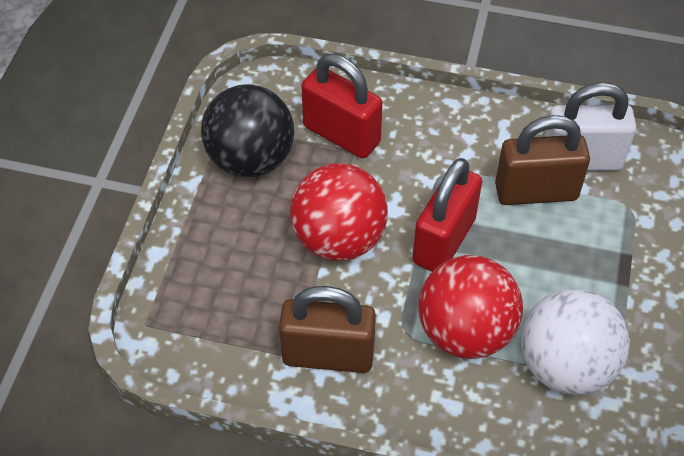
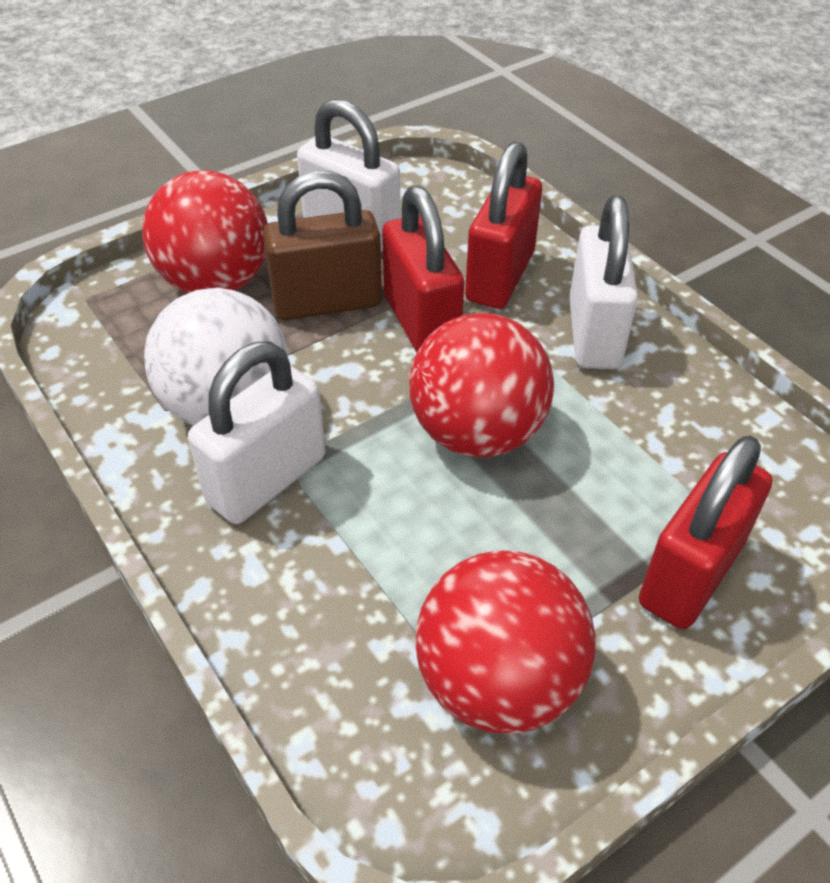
black ball: [201,84,294,178] = 1 -> none = 0
brown padlock: [279,286,376,373] [495,115,590,205] = 2 -> [263,171,382,320] = 1
red ball: [290,163,388,261] [418,255,523,359] = 2 -> [142,170,268,293] [409,313,554,458] [415,550,596,734] = 3
red padlock: [301,54,383,159] [412,158,482,272] = 2 -> [382,186,465,353] [465,142,542,309] [639,436,773,629] = 3
white padlock: [544,82,636,171] = 1 -> [188,341,326,524] [297,99,400,252] [570,196,638,369] = 3

